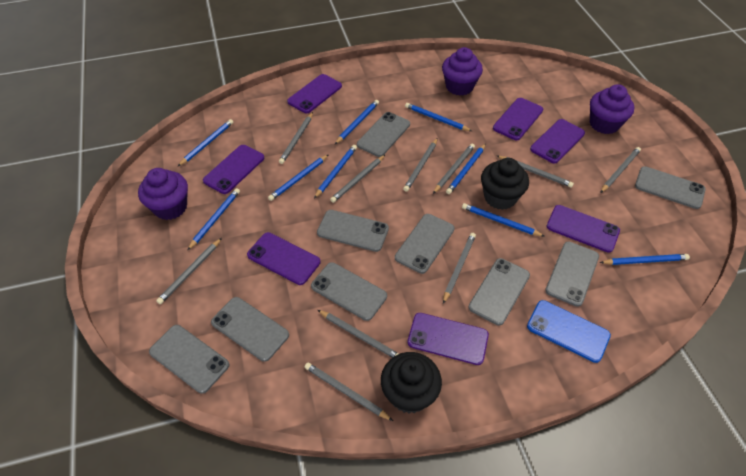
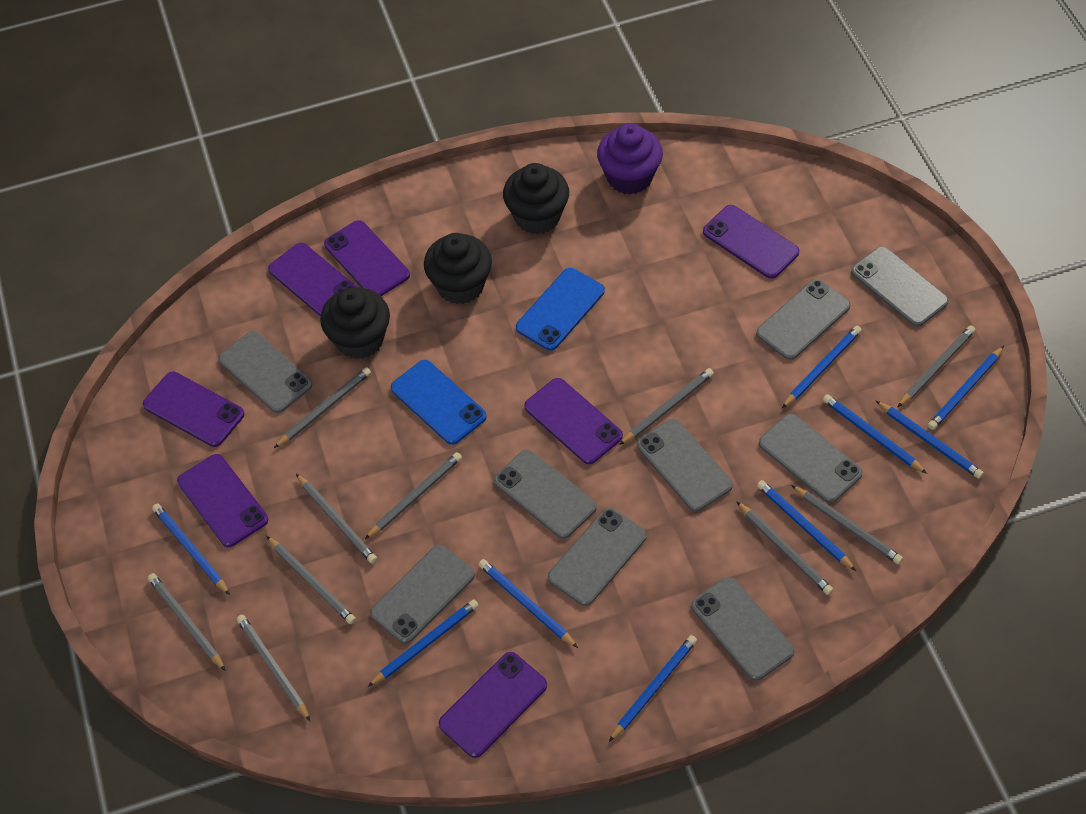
black cupcake: [381,352,442,414] [481,158,529,210] = 2 -> [320,287,390,359] [424,233,492,304] [503,163,569,234] = 3
blue phone: [527,300,611,363] = 1 -> [391,360,487,445] [516,268,605,351] = 2
purple cupcake: [138,168,188,220] [442,47,483,96] [590,84,634,134] = 3 -> [597,123,663,195] = 1

